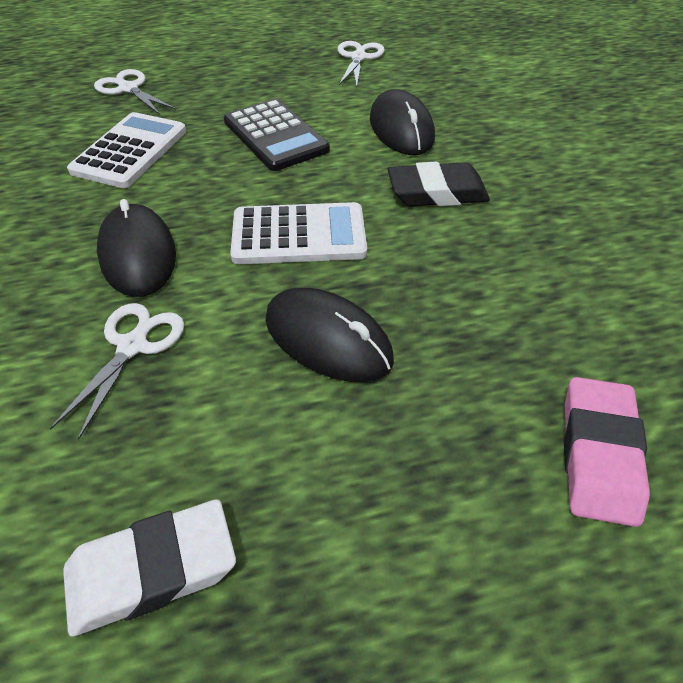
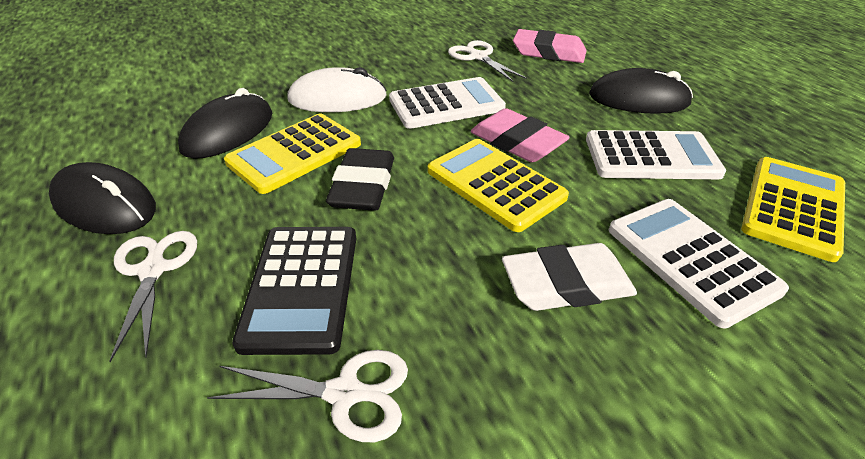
pink eraser: [564,377,650,527] = 1 -> [471,108,570,162] [513,29,587,63] = 2
white calculator: [67,112,186,188] [230,202,367,264] = 2 -> [389,77,506,129] [586,130,726,179] [609,199,789,329] = 3
white mouse: none = 0 -> [287,67,387,112] = 1
yellow calculator: none = 0 -> [224,114,361,194] [428,139,569,232] [741,157,845,262] = 3

